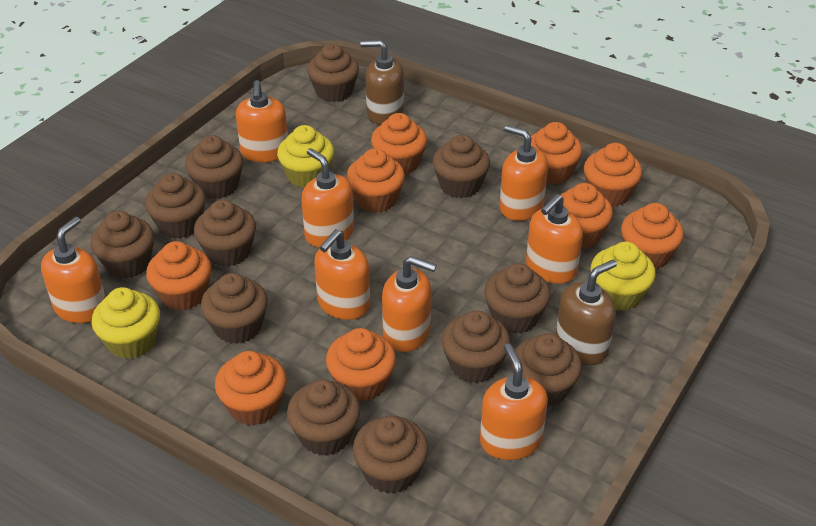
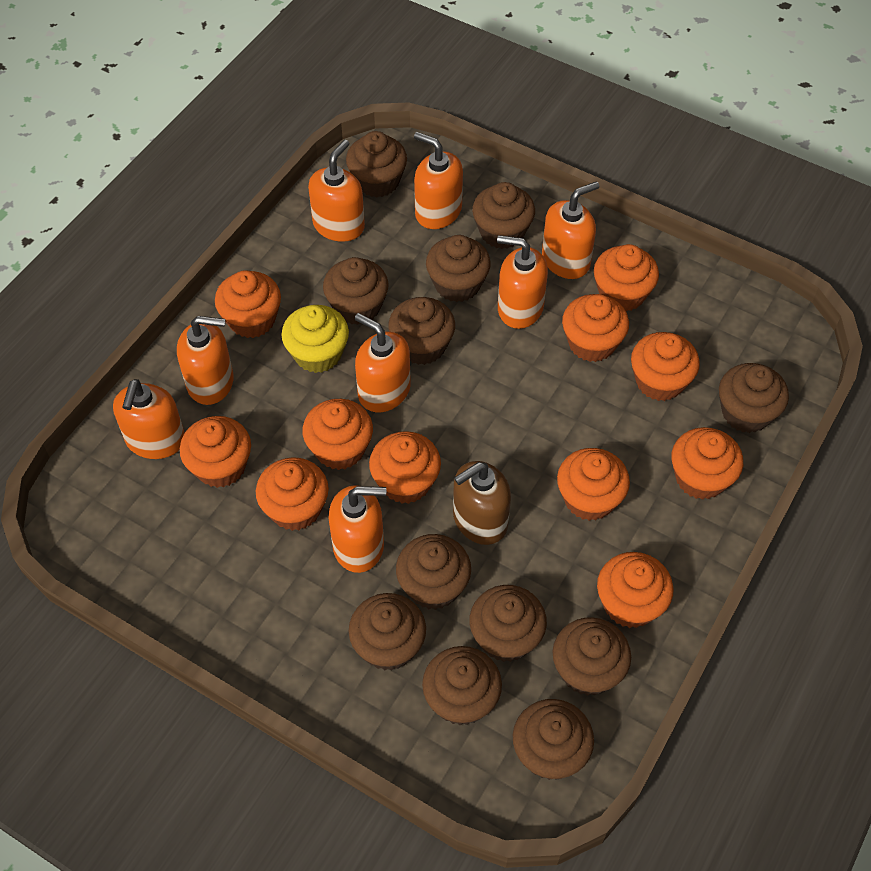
brown soap dispenser: [361,40,404,125] [556,260,617,365] = 2 -> [453,461,511,545] = 1
orange cupcake: [146,241,211,311] [215,351,287,425] [326,328,396,402] [346,148,405,213] [371,113,427,174] [531,122,583,185] [560,183,613,249] [584,143,642,207] [621,203,684,269] = 9 -> [180,416,251,488] [215,270,281,338] [256,457,329,531] [302,399,373,470] [369,431,441,504] [557,448,630,521] [562,294,629,362] [594,244,659,312] [597,552,674,628] [631,332,700,401] [671,427,743,500] = 11
yellow cupcake: [91,287,160,359] [277,125,334,188] [590,242,656,311] = 3 -> [281,305,349,373] = 1

